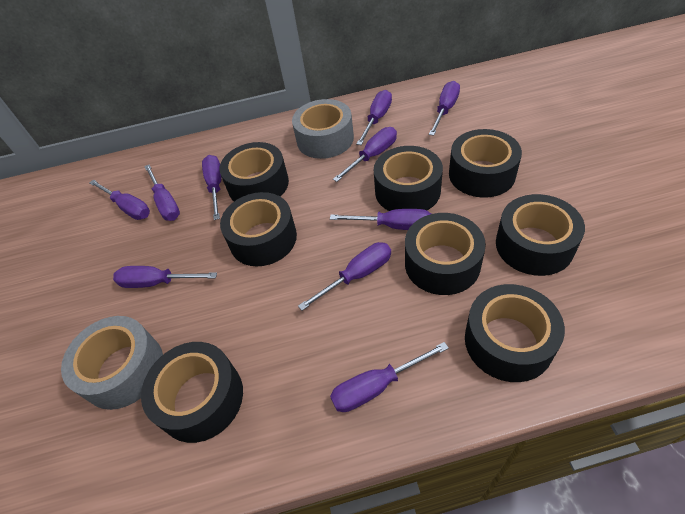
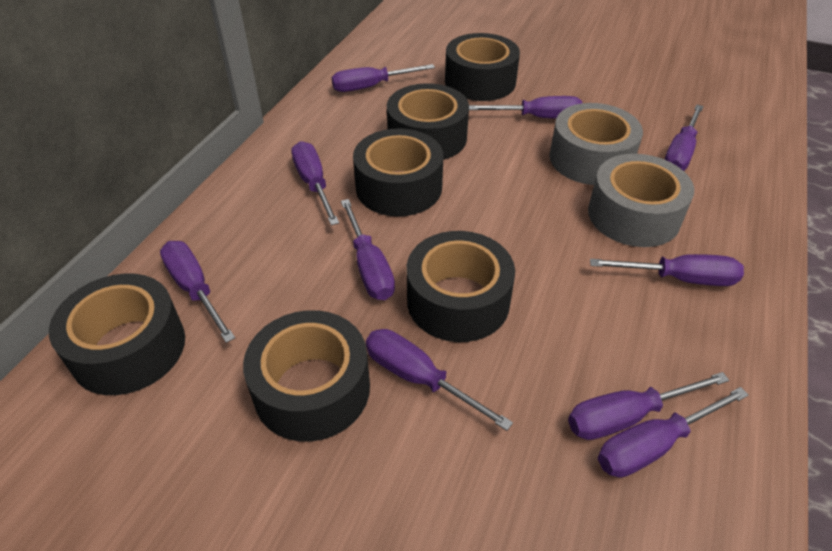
black tape: [141,342,243,443] [219,142,289,201] [220,192,297,266] [374,146,443,211] [405,213,486,295] [449,129,522,198] [465,284,565,382] [496,194,585,276] = 8 -> [49,274,185,395] [243,310,370,442] [353,128,444,216] [387,83,469,160] [407,231,515,342] [445,33,520,101] = 6

